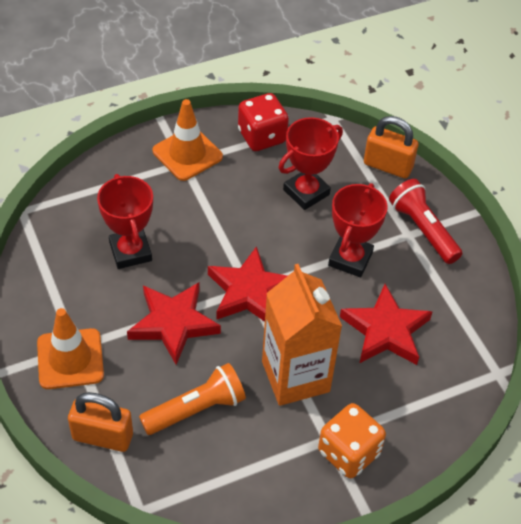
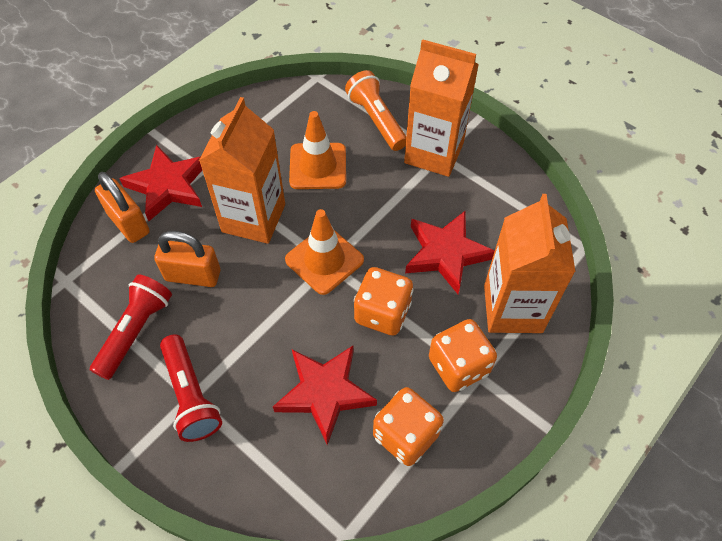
orange carton: [262,264,342,406] = 1 -> [199,97,285,244] [404,39,479,177] [484,194,576,333] = 3
orange dice: [318,403,386,478] = 1 -> [354,267,413,336] [373,387,444,466] [429,319,497,392] = 3
red dice: [238,93,289,151] = 1 -> none = 0
red flashlight: [389,179,462,264] = 1 -> [90,274,172,380] [160,334,222,442] = 2
red trophy: [97,174,153,269] [278,117,343,210] [328,183,387,277] = 3 -> none = 0

